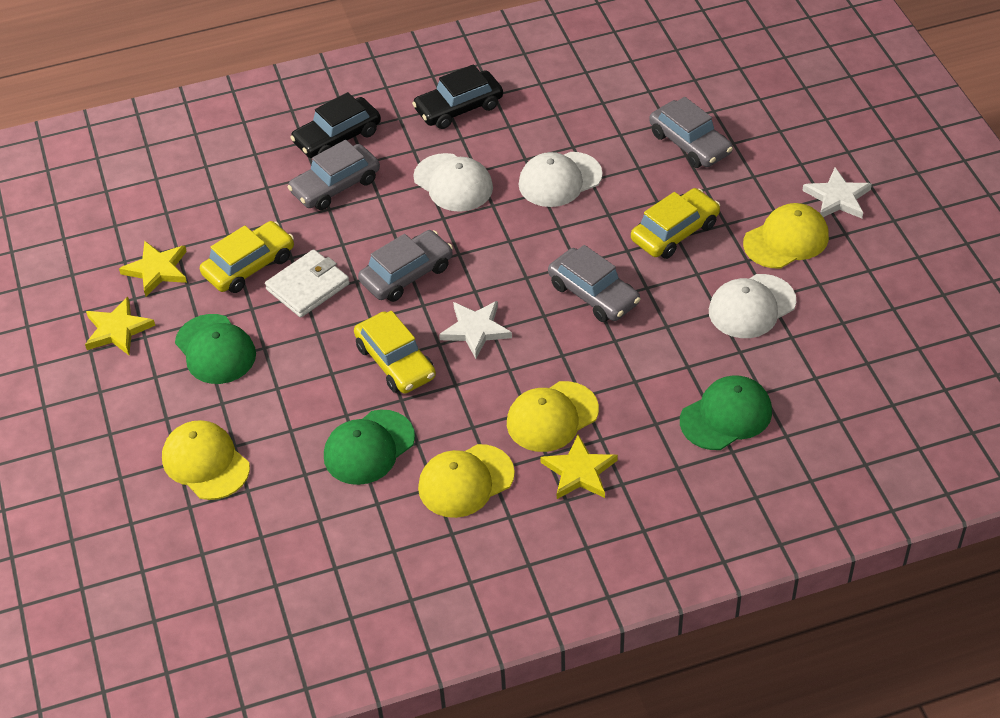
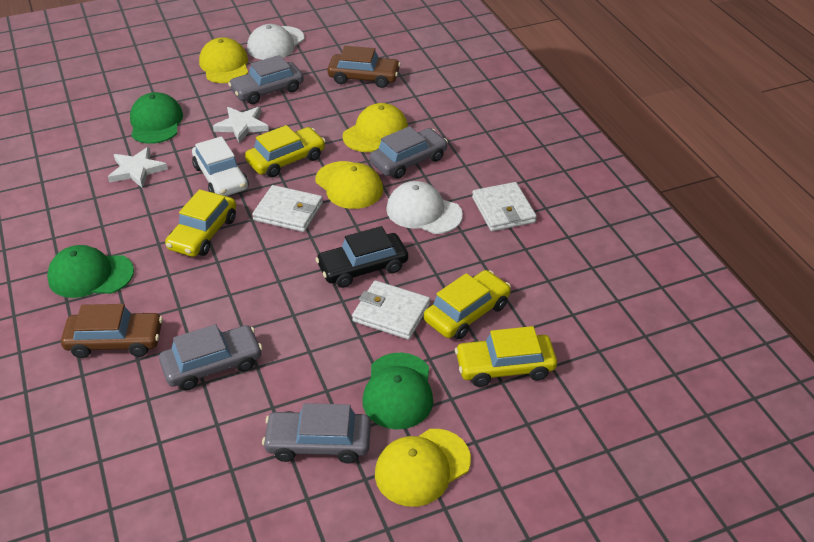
black car: [290,92,381,158] [412,64,503,129] = 2 -> [316,226,408,288] = 1
brown car: none = 0 -> [61,304,163,358] [327,46,401,88] = 2
white cap: [413,153,493,212] [518,152,603,207] [709,274,796,338] = 3 -> [247,24,304,60] [386,181,463,234] = 2
white car: none = 0 -> [192,136,249,196] = 1
white wallet: [265,249,350,318] = 1 -> [252,185,323,232] [352,280,430,340] [472,182,537,231] = 3
yellow car: [200,221,294,293] [354,311,436,394] [631,188,720,259] = 3 -> [165,189,236,257] [245,125,325,178] [424,270,511,339] [455,326,557,387] = 4
yellow star: [85,297,155,355] [119,241,187,296] [540,435,618,499] = 3 -> none = 0

